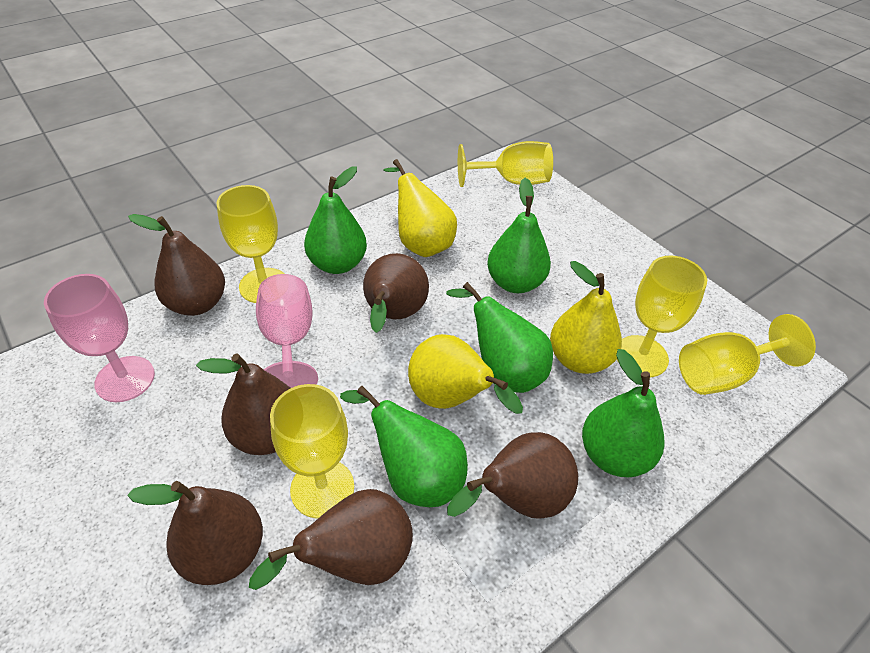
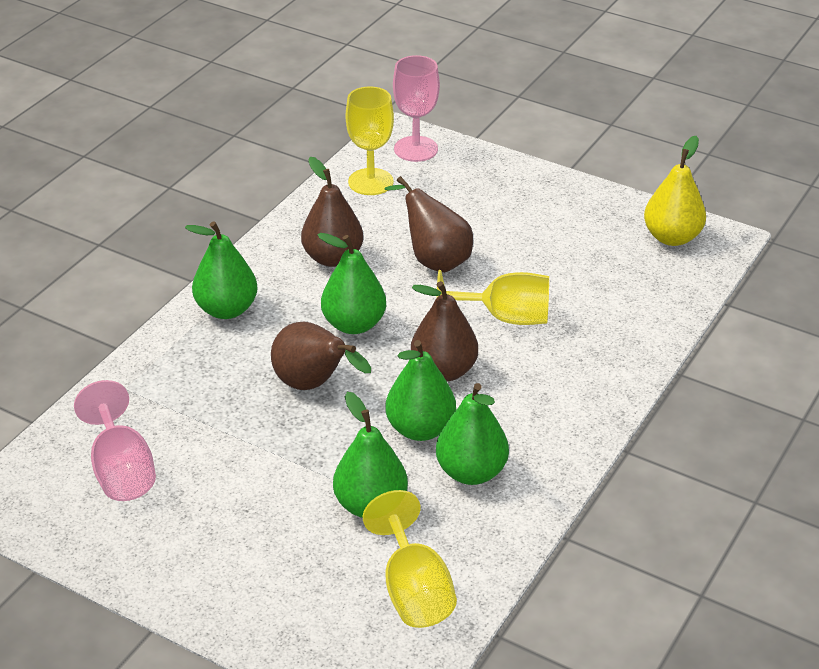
brown pear: [127,481,263,585] [128,214,225,316] [196,353,290,455] [249,489,413,590] [363,253,429,333] [447,432,578,519] = 6 -> [271,322,371,390] [301,157,363,267] [384,176,473,273] [411,281,478,381] = 4
yellow goblet: [216,185,285,303] [270,384,354,518] [458,141,553,187] [617,256,707,377] [679,314,816,395] = 5 -> [346,86,394,195] [363,490,457,628] [436,270,549,325] = 3
yellow pear: [383,159,457,257] [408,334,523,414] [550,261,622,374] = 3 -> [644,136,706,246] = 1

